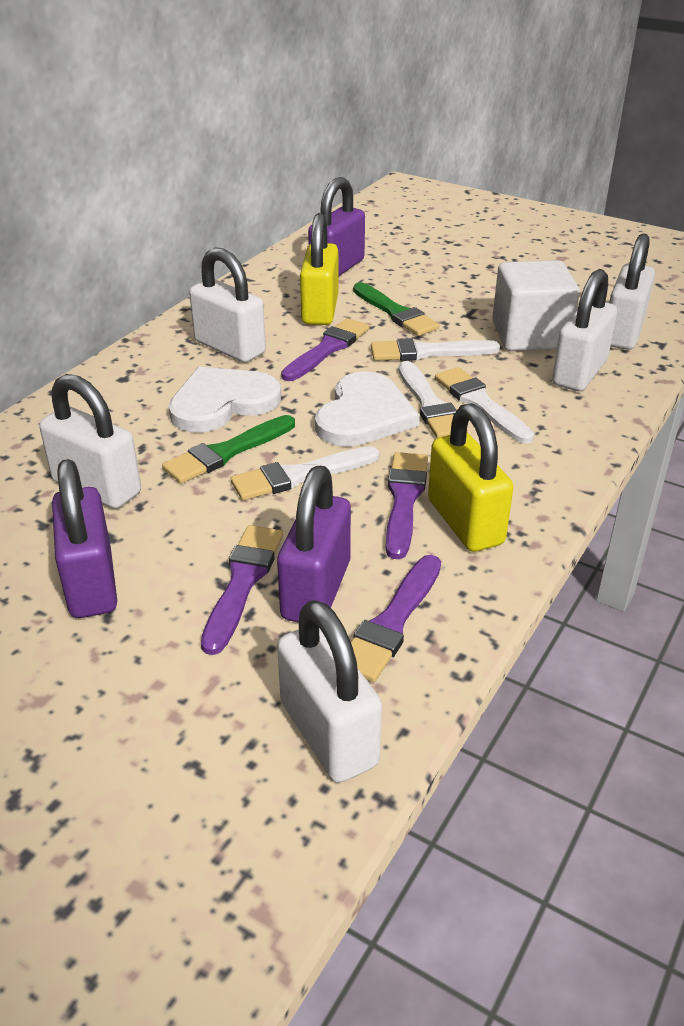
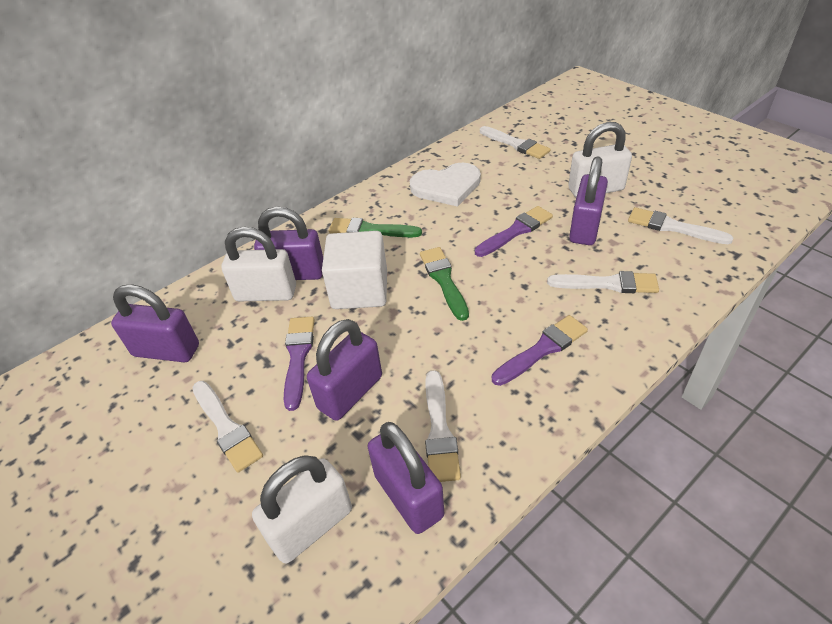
purple brush: [201,525,283,655] [281,318,369,381] [351,555,441,682] [386,452,428,559] = 4 -> [284,317,315,411] [475,206,553,257] [492,315,588,386] = 3
purple padlock: [52,459,117,618] [277,466,351,623] [308,177,365,277] = 3 -> [111,284,199,362] [254,207,323,280] [307,319,382,421] [368,422,444,534] [569,156,608,245] = 5
white brush: [231,446,380,500] [371,338,500,361] [399,361,468,438] [435,367,534,444] = 4 -> [192,381,263,473] [425,370,461,482] [480,126,551,159] [547,271,659,293] [628,207,734,244] = 5
white heart: [168,367,281,432] [315,371,420,447] = 2 -> [410,163,481,207] = 1
white padlock: [39,374,141,509] [189,247,266,363] [277,600,382,783] [552,269,617,391] [609,234,655,350] = 5 -> [222,227,296,301] [252,455,352,563] [568,122,632,197] = 3
yellow padlock: [300,213,338,325] [428,403,514,552] = 2 -> none = 0

